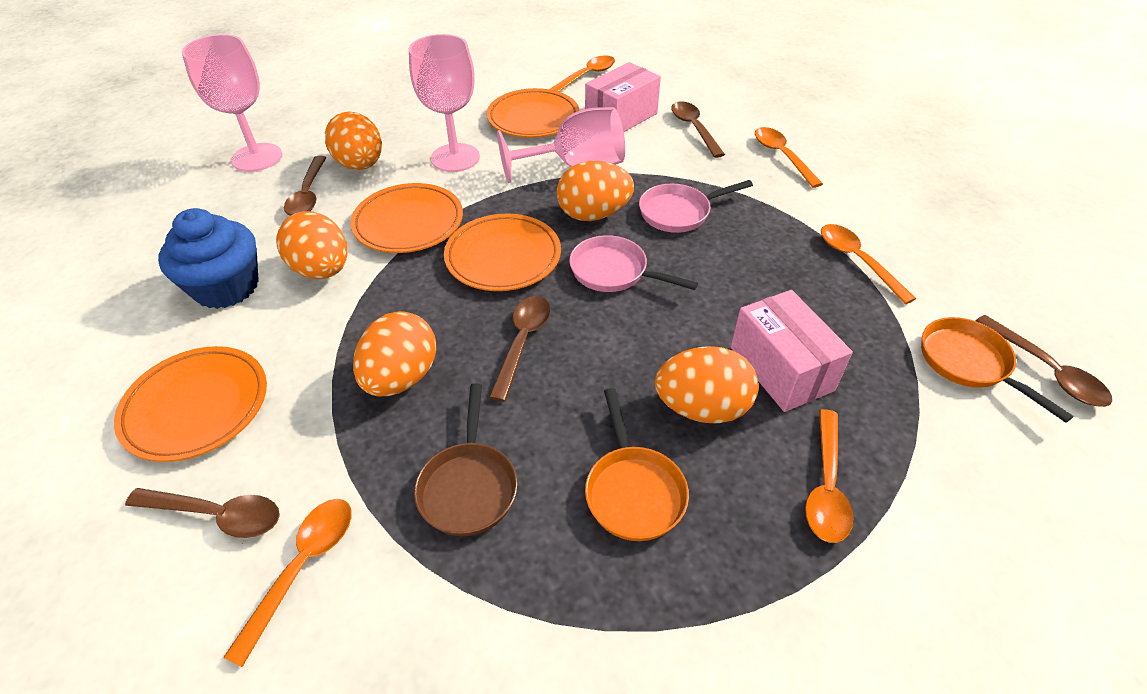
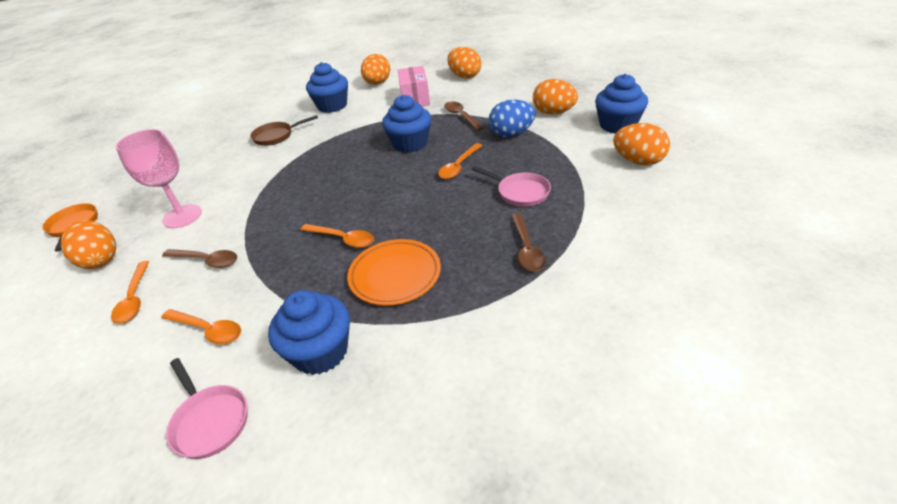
blue cupcake: [158,208,259,309] = 1 -> [268,290,350,375] [306,62,348,113] [382,95,431,153] [595,74,648,134] = 4
blue egg: none = 0 -> [488,100,536,137] = 1
brown spoon: [125,488,280,538] [284,156,327,216] [489,296,551,402] [671,101,725,158] [976,315,1112,407] = 5 -> [162,249,237,268] [444,102,484,131] [511,214,546,271] = 3
orange pan: [585,388,689,541] [921,317,1074,423] = 2 -> [42,203,98,251] = 1
orange plate: [114,346,267,462] [350,183,463,253] [444,214,561,291] [487,88,579,138] = 4 -> [347,239,441,306] = 1
orange spoon: [223,499,352,667] [550,55,615,92] [755,127,823,188] [805,409,854,543] [821,224,916,304] = 5 -> [111,261,150,324] [161,309,241,344] [300,224,374,248] [438,143,482,179] = 4
pink box: [585,62,661,132] [731,290,853,412] = 2 -> [397,66,430,106] = 1
pink goblet: [182,34,282,172] [409,34,480,172] [497,107,625,183] = 3 -> [115,129,202,228] = 1

